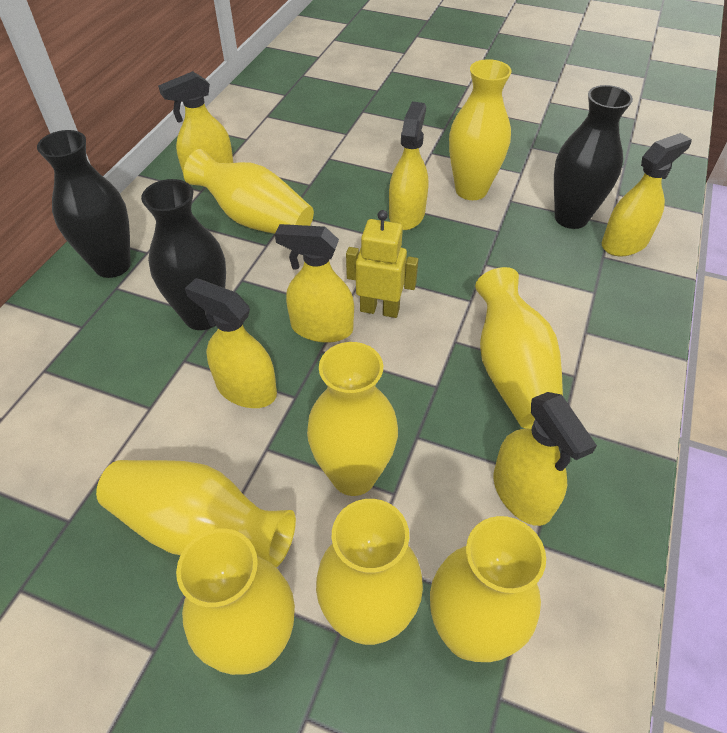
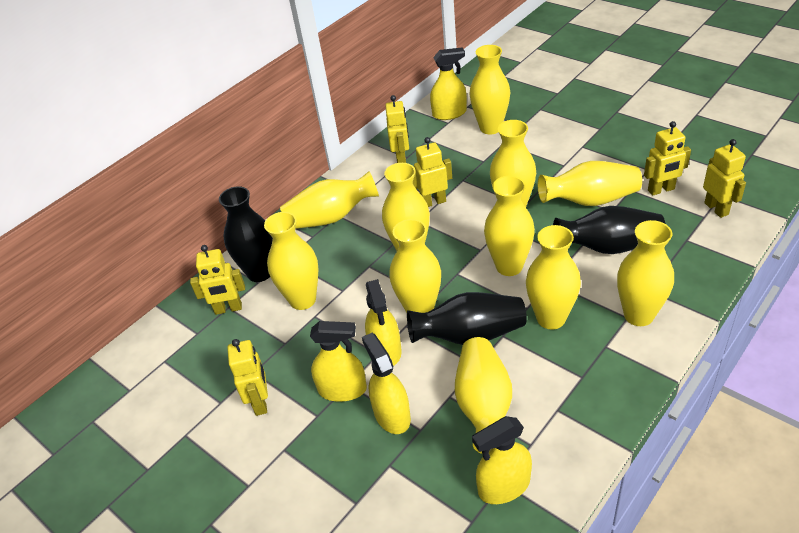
yellow robot: [346,210,418,318] = 1 -> [190,245,245,315] [227,339,268,416] [385,95,409,163] [413,137,452,207] [644,121,691,196] [703,139,746,218] = 6
yellow spray bottle: [158,71,233,172] [185,278,277,408] [275,224,354,343] [389,101,428,230] [493,392,597,526] [602,133,692,256] = 6 -> [310,321,367,402] [362,333,411,434] [365,279,402,366] [430,47,467,120] [472,416,532,504] = 5
yellow vase: [96,460,296,567] [176,529,295,675] [183,149,314,234] [307,342,398,496] [316,499,423,645] [430,516,546,662] [449,59,512,200] [475,267,563,429] = 8 -> [264,212,318,310] [280,171,379,229] [382,163,430,251] [389,219,441,313] [455,337,512,454] [469,45,510,134] [484,176,535,276] [490,120,536,207] [526,225,581,329] [538,161,642,206] [617,220,674,326] = 11

